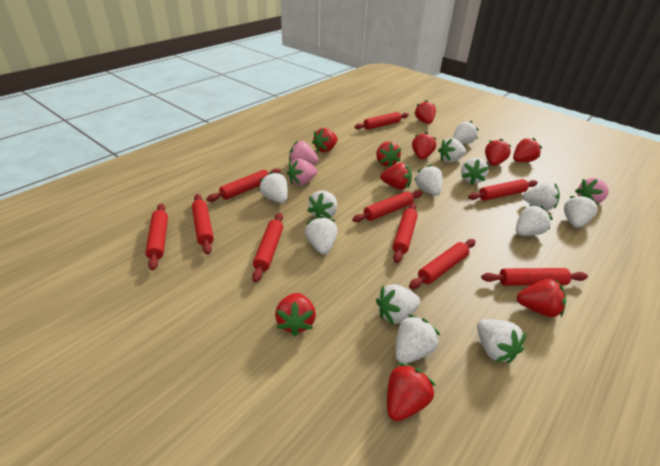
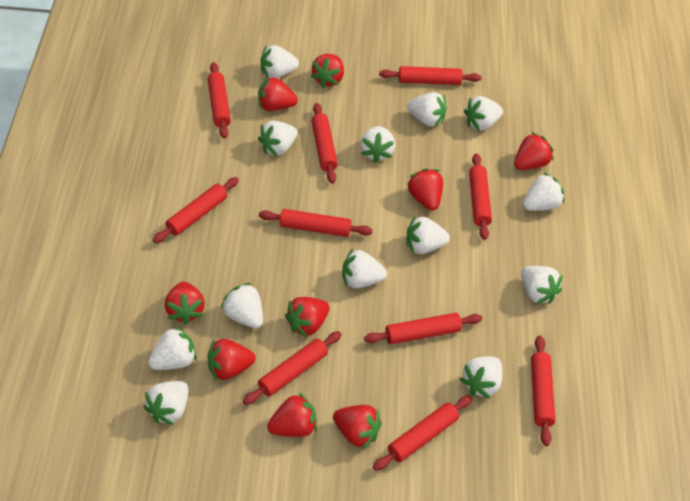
pink strawberry: [287,158,318,186] [289,141,319,165] [575,178,609,204] = 3 -> none = 0
red strawberry: [275,293,316,336] [312,128,338,152] [376,141,401,168] [380,163,412,190] [387,363,436,421] [412,132,436,159] [415,100,436,124] [485,139,511,166] [513,138,542,162] [517,279,566,317] = 10 -> [165,282,205,325] [208,339,256,381] [258,76,298,111] [267,393,317,437] [285,297,330,338] [310,54,344,88] [333,405,382,449] [407,169,443,211] [514,132,553,170] = 9

